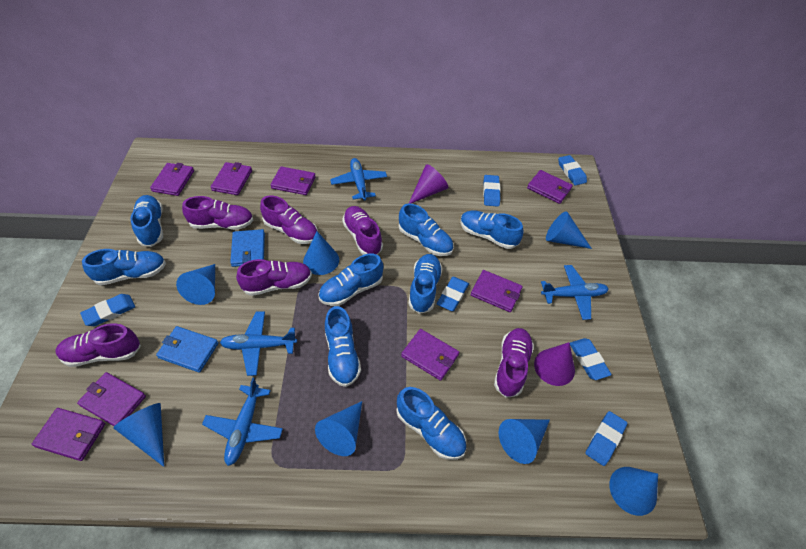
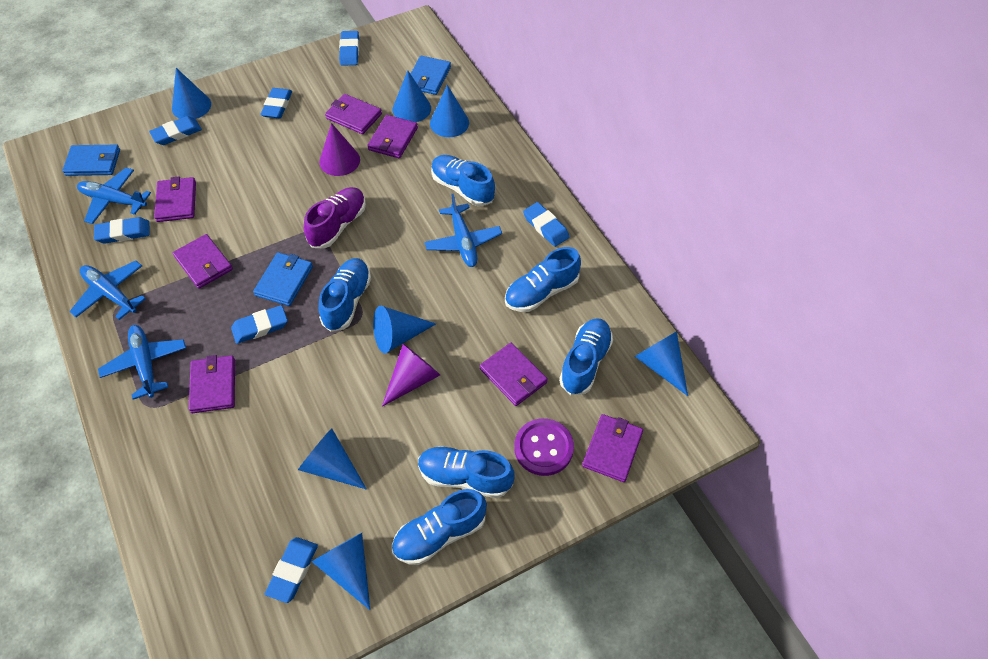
blue eraser: [80,294,135,326] [437,277,469,311] [483,175,501,207] [558,155,587,186] [570,338,612,380] [585,411,627,466] = 6 -> [94,217,149,244] [149,116,202,145] [231,305,288,344] [260,88,292,118] [265,537,318,603] [339,31,359,66] [523,202,570,247] = 7
blue shoe: [82,249,166,286] [130,195,163,247] [318,254,383,306] [325,306,361,387] [396,387,466,460] [399,204,454,256] [408,254,443,314] [460,210,524,249] = 8 -> [319,258,371,332] [392,489,487,565] [418,446,514,498] [431,155,495,206] [505,247,581,312] [559,318,613,395] = 6
blue wallet: [156,326,219,373] [230,229,265,267] = 2 -> [62,145,120,176] [253,252,313,306] [411,56,451,95] = 3
purple button: none = 0 -> [514,418,574,476] = 1
purple shoe: [56,323,141,367] [182,196,253,230] [236,259,312,296] [260,196,318,244] [342,206,383,255] [494,328,534,398] = 6 -> [304,187,366,248] = 1
purple wallet: [31,408,105,461] [77,372,146,426] [150,163,194,196] [211,162,252,195] [271,166,316,195] [401,329,459,381] [471,270,523,312] [527,170,573,204] = 8 -> [154,176,196,222] [173,234,233,289] [189,355,235,413] [325,94,382,134] [367,115,418,158] [480,343,548,406] [582,414,643,482] = 7

